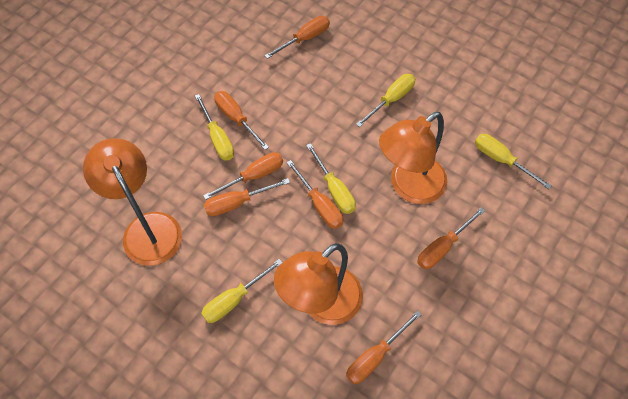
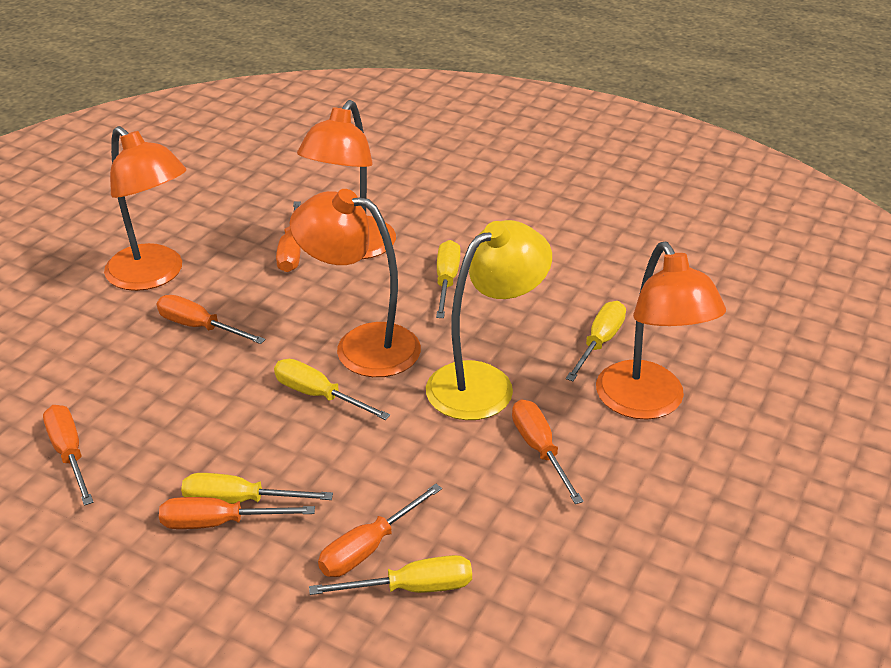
orange lamp: [83,138,182,266] [274,243,363,325] [379,112,447,204] = 3 -> [104,126,187,291] [290,189,421,377] [297,100,396,259] [596,242,726,420] = 4
orange screwdriver: [203,152,283,200] [204,178,290,216] [214,91,269,150] [264,16,330,59] [286,160,343,229] [346,311,422,384] [417,207,485,269] = 7 -> [43,405,93,506] [157,295,265,344] [159,497,315,529] [276,201,301,272] [318,484,442,577] [512,399,584,504] = 6
yellow lamp: none = 0 -> [426,220,552,420] = 1

